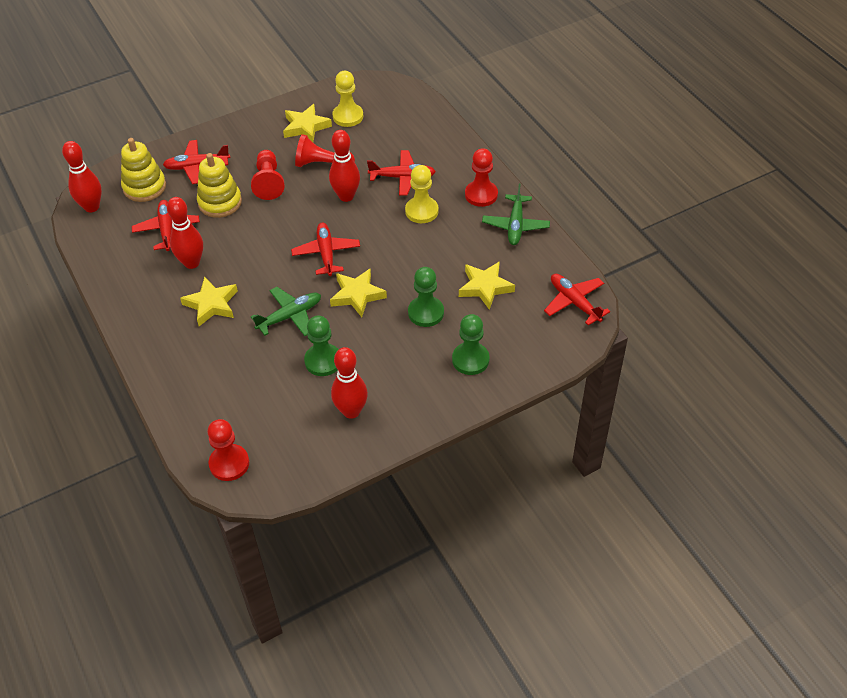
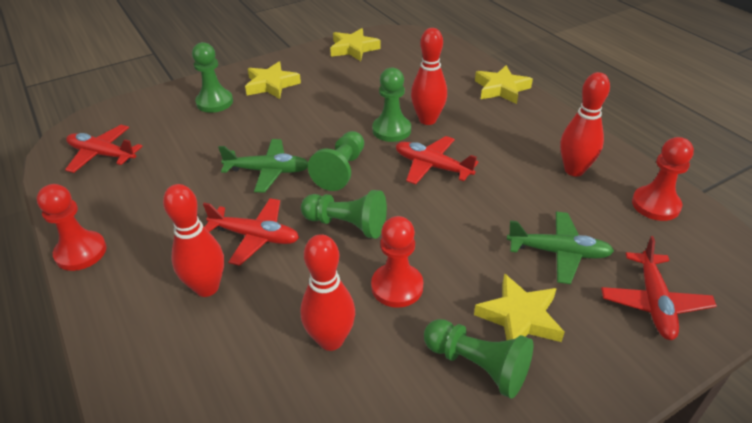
green pawn: [304,316,339,376] [408,267,444,327] [452,314,489,375] = 3 -> [192,42,233,113] [301,190,387,239] [308,131,364,191] [372,68,411,142] [424,319,533,398] = 5
red pawn: [207,419,249,481] [251,150,285,200] [295,134,355,167] [465,148,498,207] = 4 -> [37,184,107,271] [371,216,423,308] [632,137,694,221] = 3
red plane: [132,200,200,251] [163,140,230,184] [291,223,360,276] [367,150,436,196] [544,274,610,326] = 5 -> [65,125,143,173] [203,198,299,266] [396,136,479,185] [601,236,717,340] = 4
yellow pawn: [332,71,363,127] [405,165,439,223] = 2 -> none = 0
yellow stacking toy: [121,138,166,202] [197,153,242,218] = 2 -> none = 0

